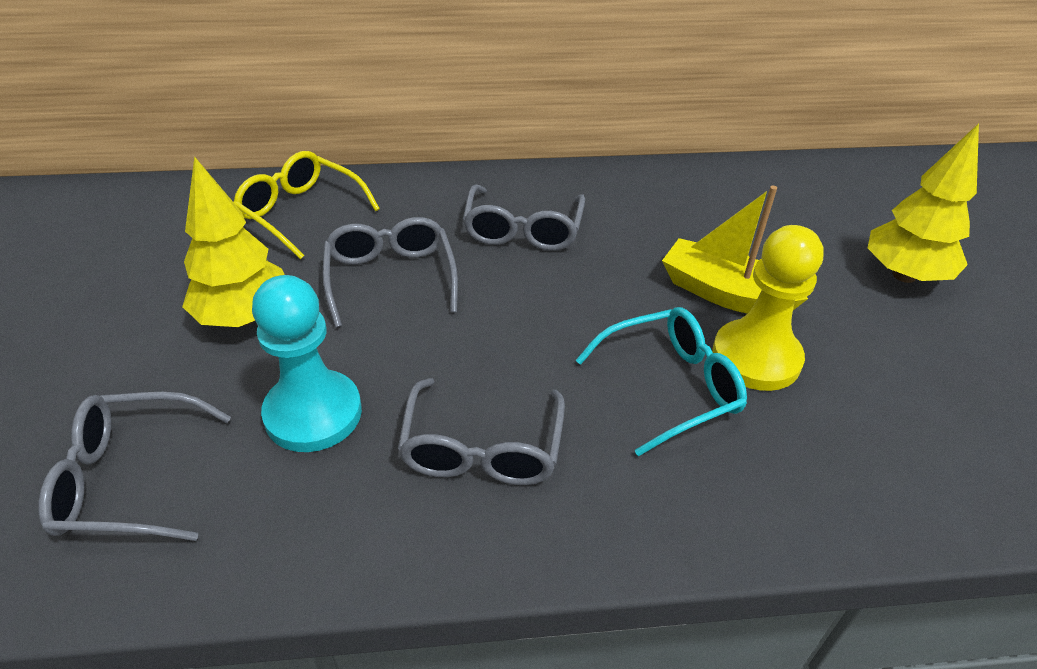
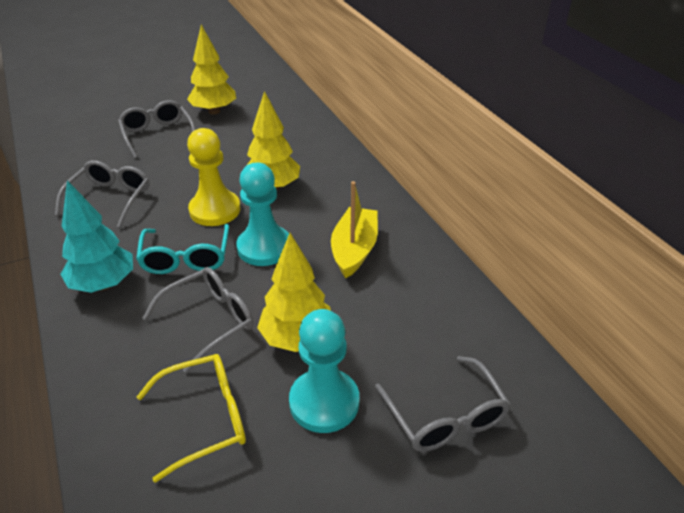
turquoise pawn: [252,275,362,452] = 1 -> [236,163,289,266] [289,309,359,433] = 2
turquoise tree: none = 0 -> [60,180,133,293] = 1
yellow tree: [182,156,285,327] [868,123,979,283] = 2 -> [187,24,236,115] [246,91,300,190] [257,233,331,352] = 3

